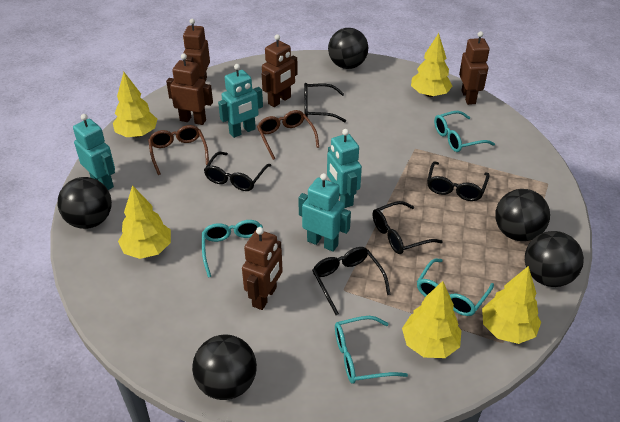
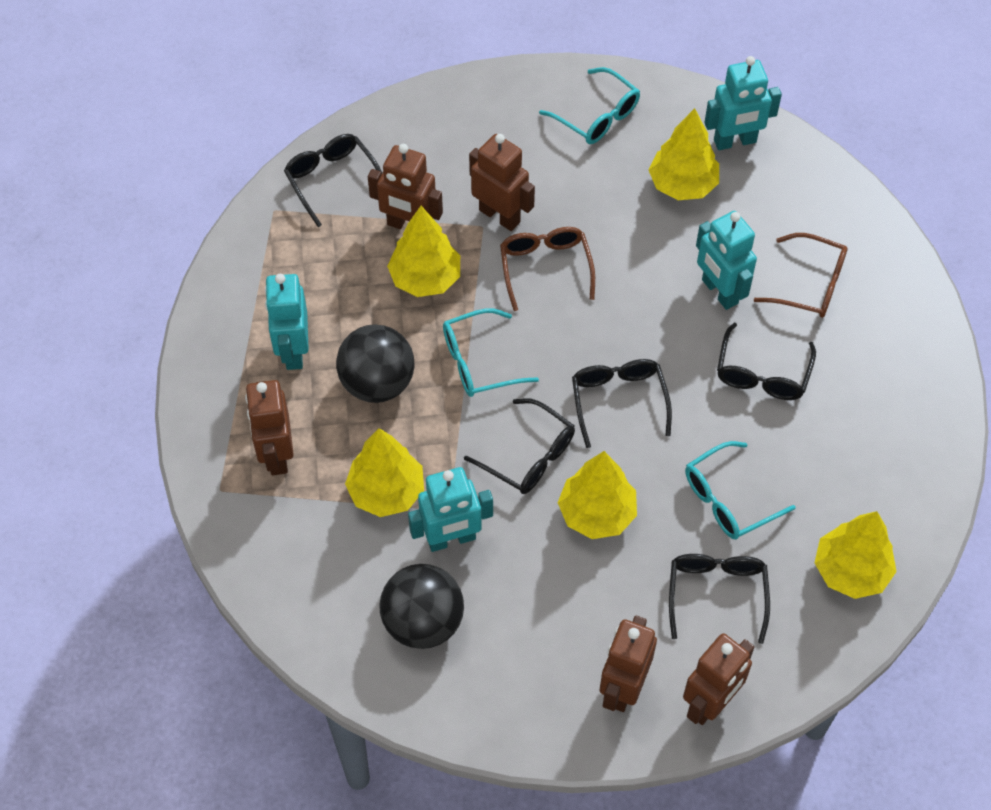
black ball: [58,177,112,229] [192,335,257,400] [328,28,368,69] [495,189,550,241] [525,231,584,287] = 5 -> [336,324,415,403] [379,564,464,649] = 2
turquoise glasses: [202,220,263,278] [335,316,408,384] [417,258,494,316] [434,111,495,152] = 4 -> [443,308,539,397] [539,67,640,144] [685,441,796,539] = 3

